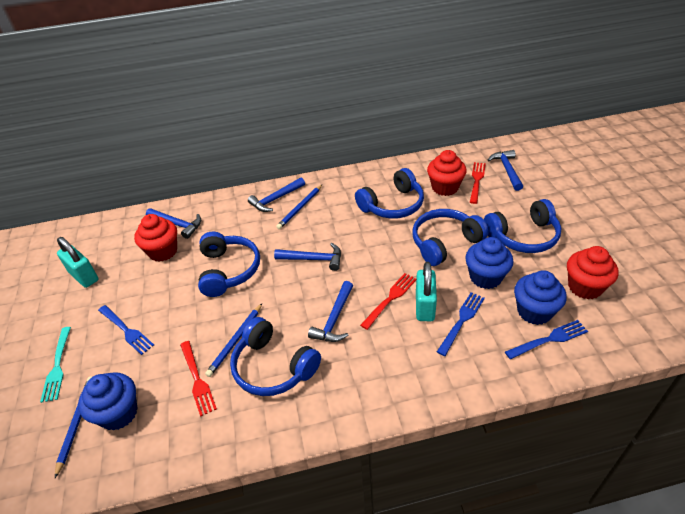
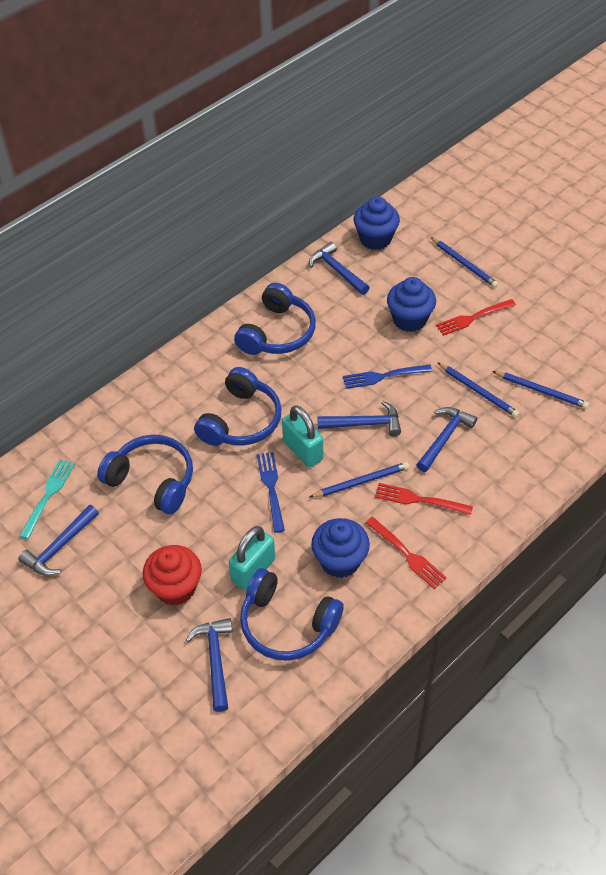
blue fork: [98,305,154,355] [437,292,485,356] [505,320,588,359] = 3 -> [257,452,285,533] [343,364,432,389] = 2
blue headphones: [198,231,260,297] [230,317,321,396] [355,168,424,219] [412,209,489,266] [484,199,561,253] = 5 -> [97,435,193,514] [194,367,282,446] [234,283,316,355] [240,568,344,661] = 4
blue pencil: [55,377,92,478] [205,304,262,377] [276,184,323,229] = 3 -> [310,462,409,497] [431,237,498,288] [437,362,519,417] [492,371,589,409] = 4
red cupcake: [134,214,177,261] [427,150,467,196] [567,246,619,299] = 3 -> [143,545,202,606] = 1

